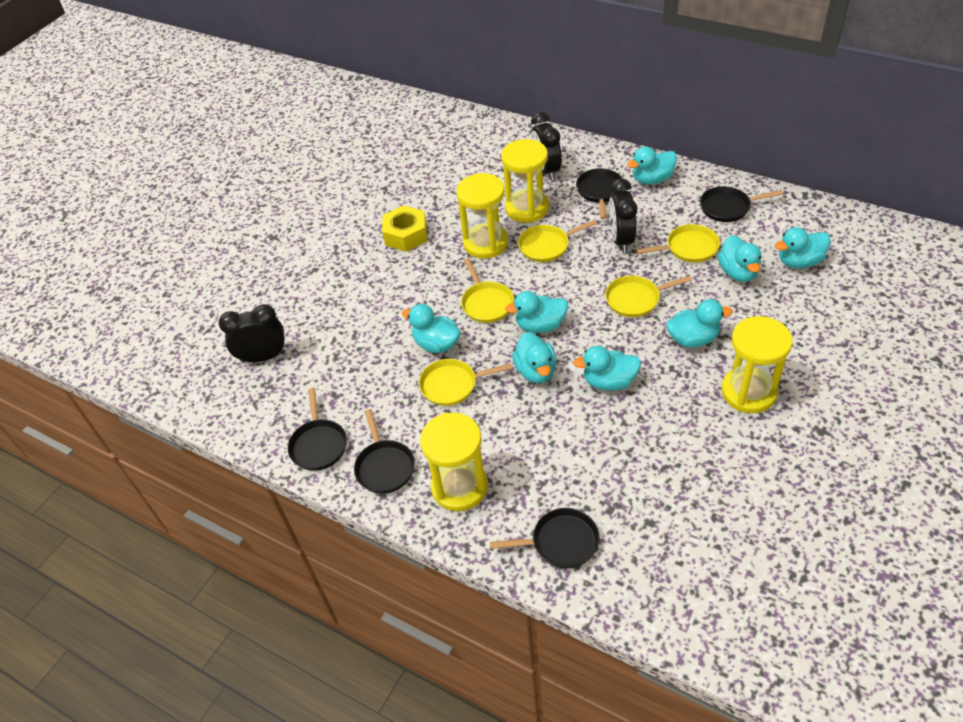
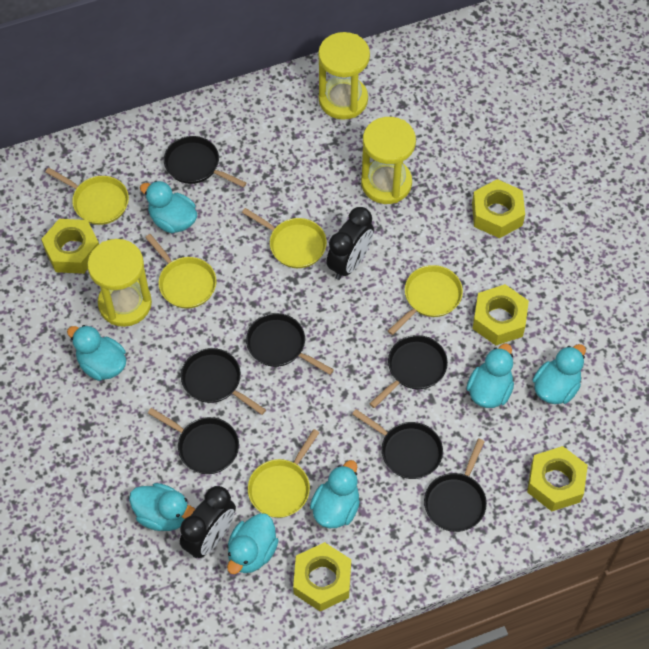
black clock: [219,304,285,363] [531,112,562,180] [609,178,637,253] = 3 -> [180,486,236,558] [326,207,374,280] = 2
black pan: [288,388,347,471] [354,409,415,494] [490,508,600,568] [576,168,623,219] [700,186,783,222] = 5 -> [148,408,239,474] [164,136,246,188] [181,348,266,415] [246,313,334,375] [352,409,443,479] [369,335,448,408] [424,439,487,532] = 7
turquoise duck: [402,304,461,353] [505,291,568,333] [512,332,556,383] [573,346,641,391] [627,146,677,184] [666,299,732,348] [718,235,761,282] [775,227,831,268] = 8 -> [67,325,126,381] [129,483,195,531] [140,181,197,233] [227,513,279,574] [310,460,360,528] [466,343,514,408] [533,344,586,404] = 7
yellow hourglass: [420,412,488,511] [456,173,508,259] [501,139,549,223] [721,316,793,413] = 4 -> [87,239,152,327] [318,32,370,120] [361,117,416,204] = 3
yellow nut: [382,205,427,252] = 1 -> [41,219,99,274] [293,542,351,611] [472,179,525,238] [472,284,529,345] [527,446,588,511] = 5

